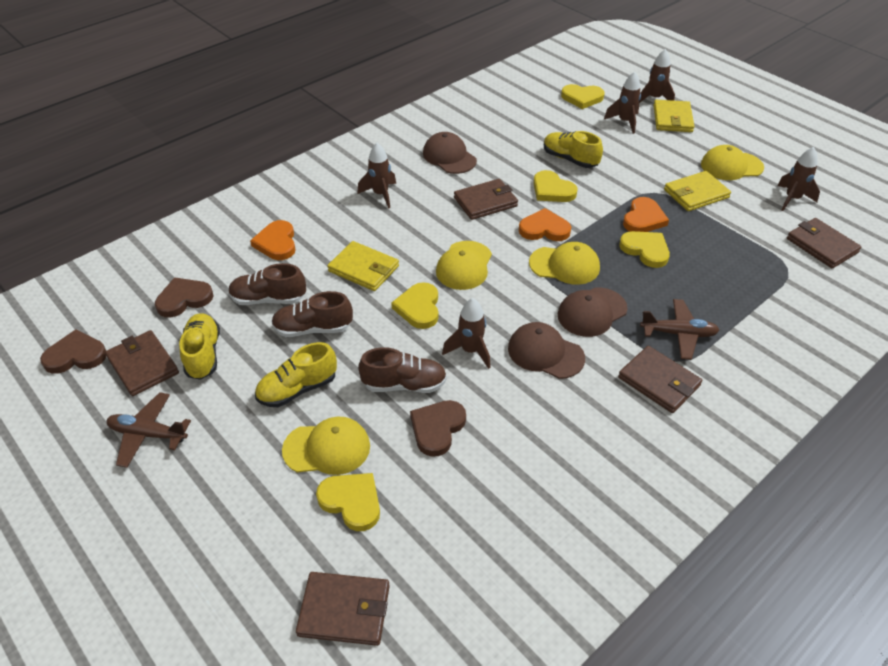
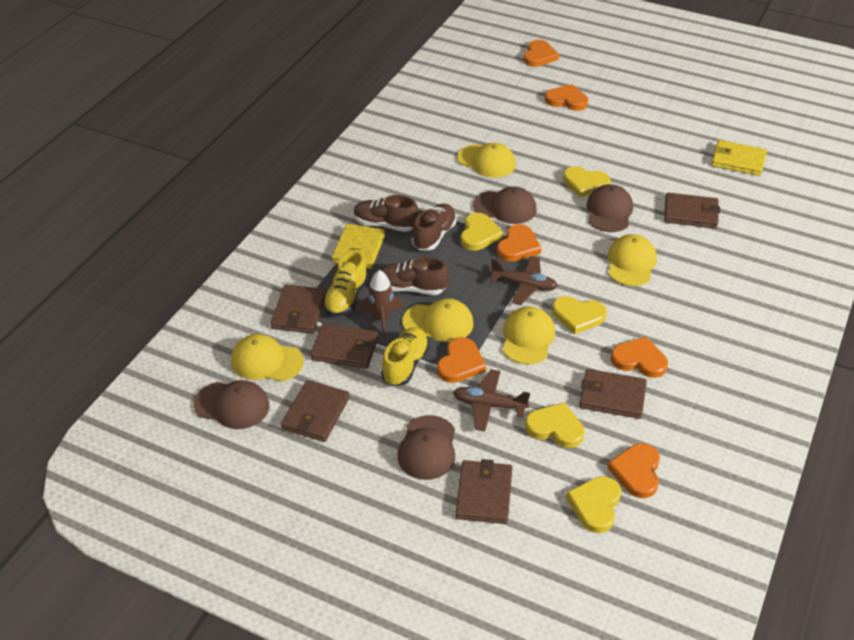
brown cap: [423,132,477,174] [508,322,585,379] [558,287,628,337] = 3 -> [194,380,269,429] [397,415,455,480] [473,186,537,224] [587,184,633,232] = 4
brown heart: [40,329,106,374] [155,277,213,318] [410,400,466,457] = 3 -> none = 0
brown rocket: [357,143,396,209] [442,298,491,369] [604,72,641,134] [639,49,675,103] [777,147,820,211] = 5 -> [357,270,403,338] = 1
brown wallet: [105,330,179,396] [296,572,390,646] [454,179,518,220] [618,346,702,413] [787,218,861,268] = 5 -> [270,285,326,334] [281,380,350,442] [310,323,379,369] [455,459,513,524] [579,369,647,419] [664,193,720,229] = 6
orange heart: [250,220,296,260] [519,208,571,241] [623,197,669,232] = 3 -> [437,337,486,383] [497,224,541,262] [523,40,559,67] [545,84,588,111] [607,443,660,498] [611,337,668,378] = 6
yellow cap: [282,417,370,475] [436,241,492,290] [529,242,600,285] [701,145,764,180] = 4 -> [231,334,304,382] [402,298,474,342] [457,143,516,178] [503,306,555,365] [608,234,657,286] = 5
yellow shoe: [179,313,220,380] [255,342,337,407] [544,131,603,168] = 3 -> [323,250,368,317] [381,327,429,386] = 2
yellow wallet: [327,241,399,291] [654,100,694,132] [664,171,731,211] = 3 -> [331,224,385,269] [711,140,767,176] = 2

